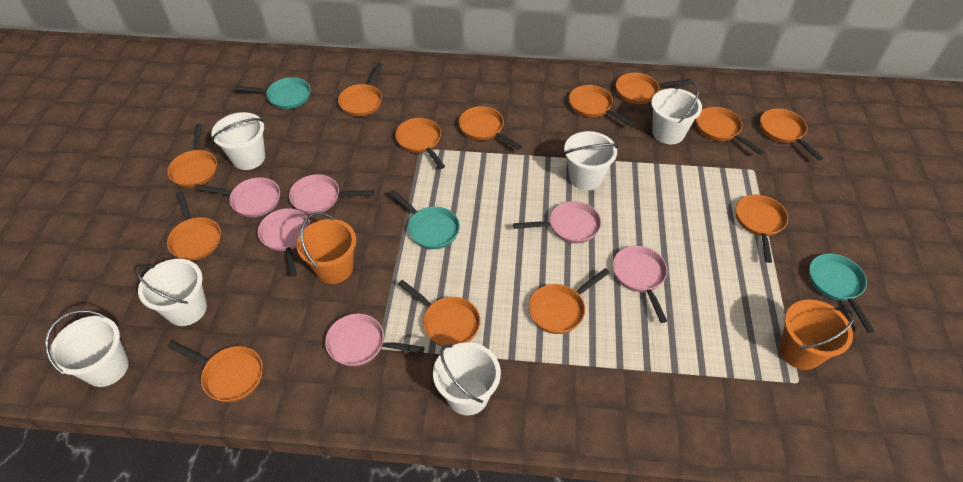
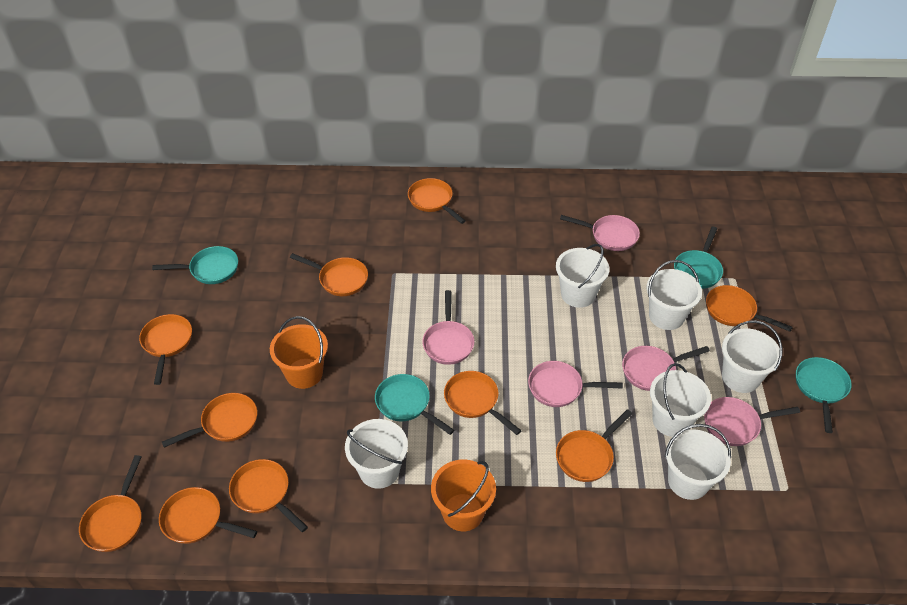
orange pan: [167,124,217,188] [167,191,221,261] [169,342,263,402] [338,63,383,117] [395,118,445,169] [398,280,480,348] [459,106,522,150] [528,268,610,334] [569,85,634,126] [616,73,691,104] [696,107,764,155] [736,194,788,263] [760,109,823,161] = 13 -> [79,455,142,552] [139,314,192,385] [159,487,257,544] [162,393,257,448] [229,459,308,532] [290,253,368,296] [408,178,465,224] [444,371,521,435] [556,409,632,482] [706,285,793,332] = 10
pink pan: [195,177,280,218] [258,208,310,277] [289,174,374,214] [325,314,424,367] [513,201,601,243] [613,246,667,323] = 6 -> [422,290,475,365] [528,361,623,407] [560,215,640,251] [622,346,710,391] [704,397,800,446] = 5
turquoise pan: [234,77,310,109] [389,190,460,249] [809,254,875,333] = 3 -> [152,246,238,284] [375,374,454,435] [674,227,723,289] [796,357,852,433] = 4

